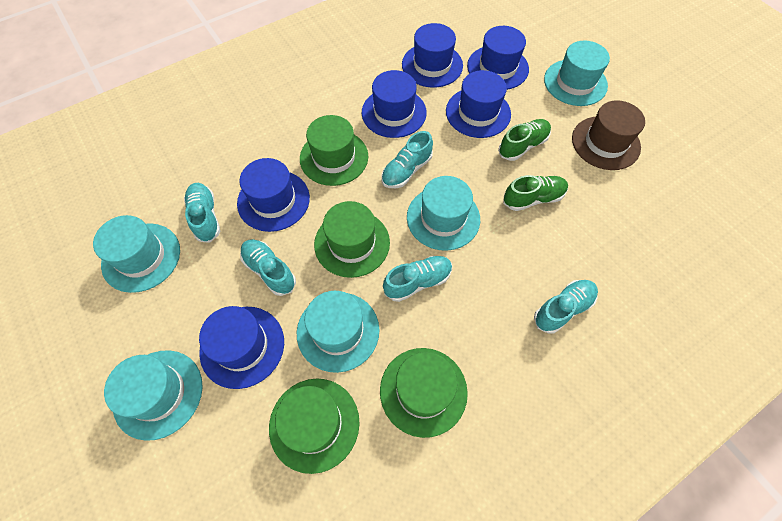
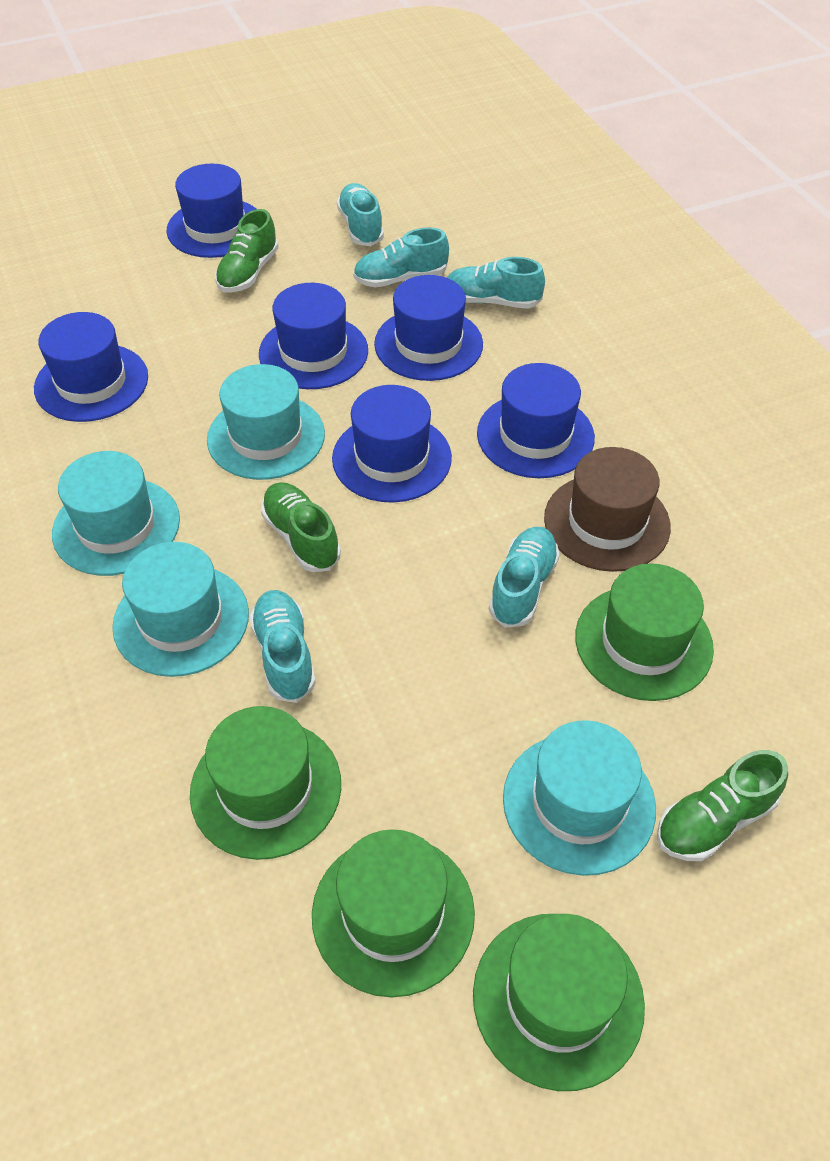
green shoe: [498,119,551,161] [504,175,568,211] = 2 -> [215,209,279,293] [261,482,341,572] [657,750,788,861] = 3
turquoise hat: [93,215,180,293] [104,350,203,441] [297,291,379,373] [407,176,480,251] [544,40,610,106] = 5 -> [52,451,180,576] [112,542,249,677] [207,364,325,480] [503,720,656,876] = 4

